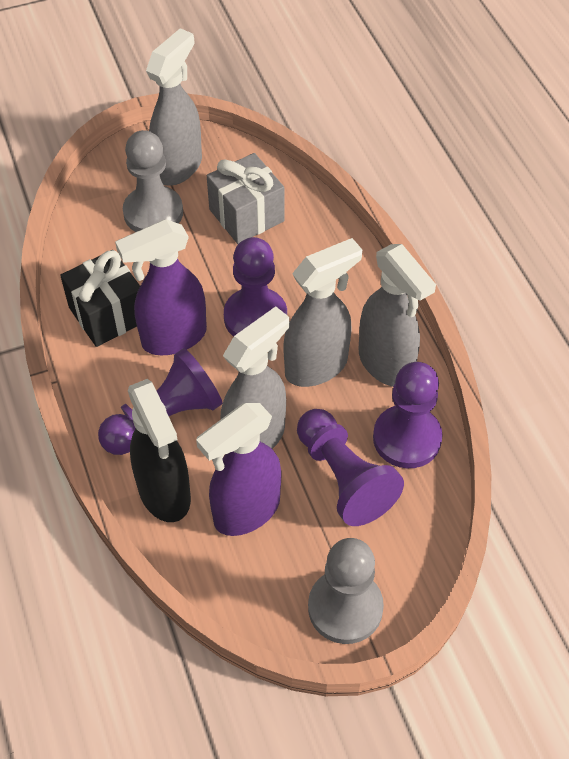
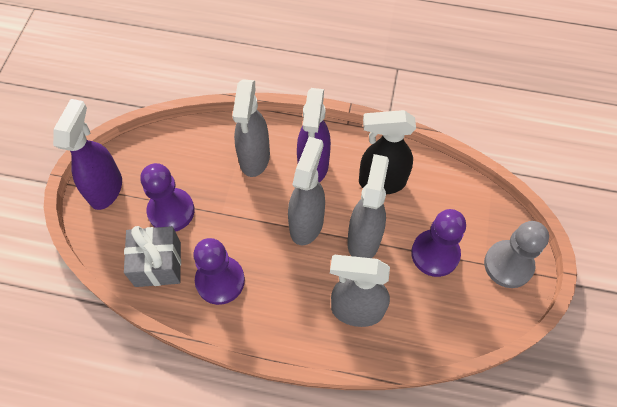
black gift: [60,250,140,347] = 1 -> none = 0
grey pawn: [123,130,183,232] [308,538,384,644] = 2 -> [484,221,549,288] = 1
purple pawn: [98,348,223,455] [224,237,287,337] [297,409,404,526] [373,362,443,468] = 4 -> [140,163,195,232] [193,238,245,305] [411,209,466,277] = 3

